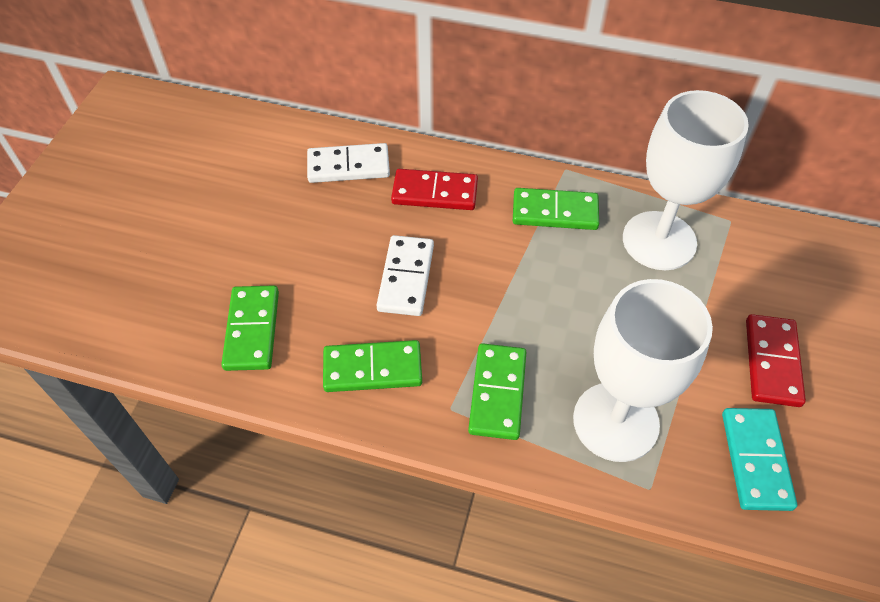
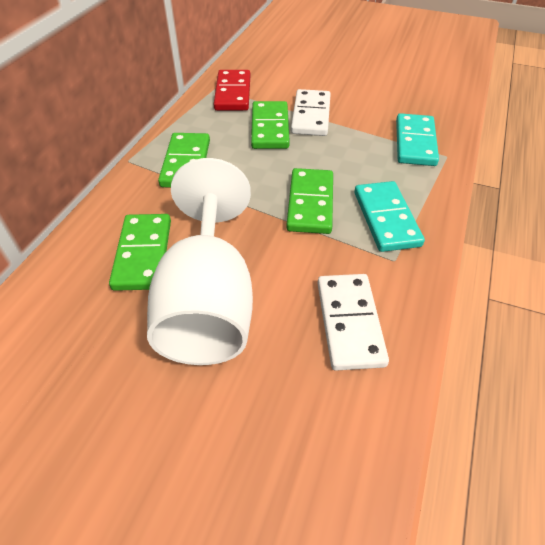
red domino: [391,169,478,210] [746,314,806,407] = 2 -> [214,70,250,111] = 1
turquoise domino: [722,408,797,511] = 1 -> [354,181,425,252] [396,113,439,166] = 2
white goblet: [573,279,713,462] [623,90,749,270] = 2 -> [147,158,253,365] = 1

